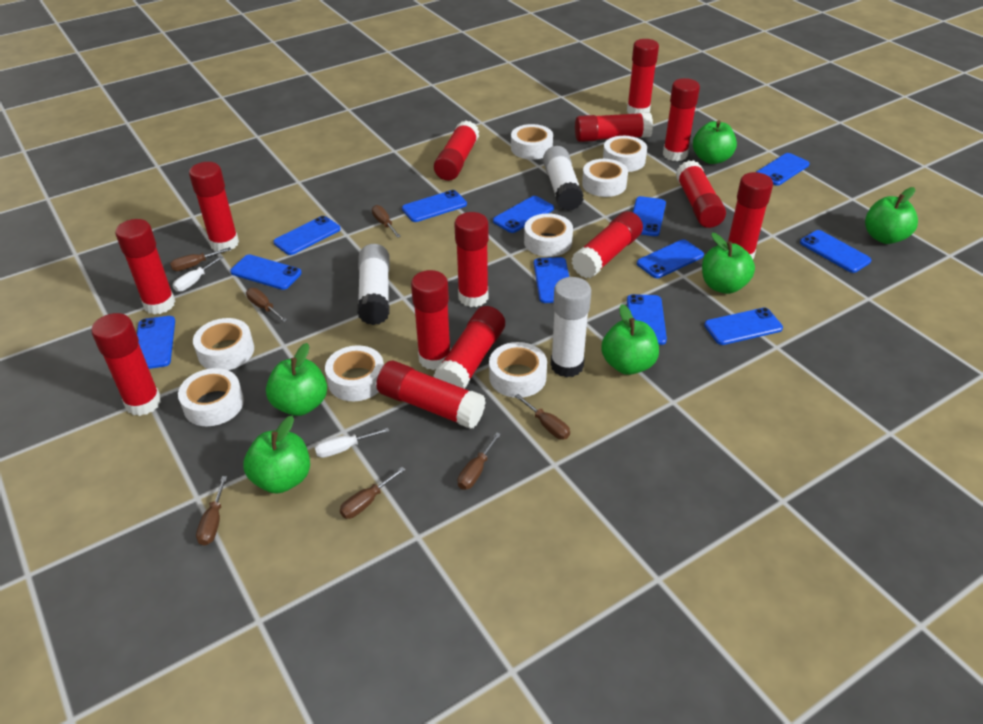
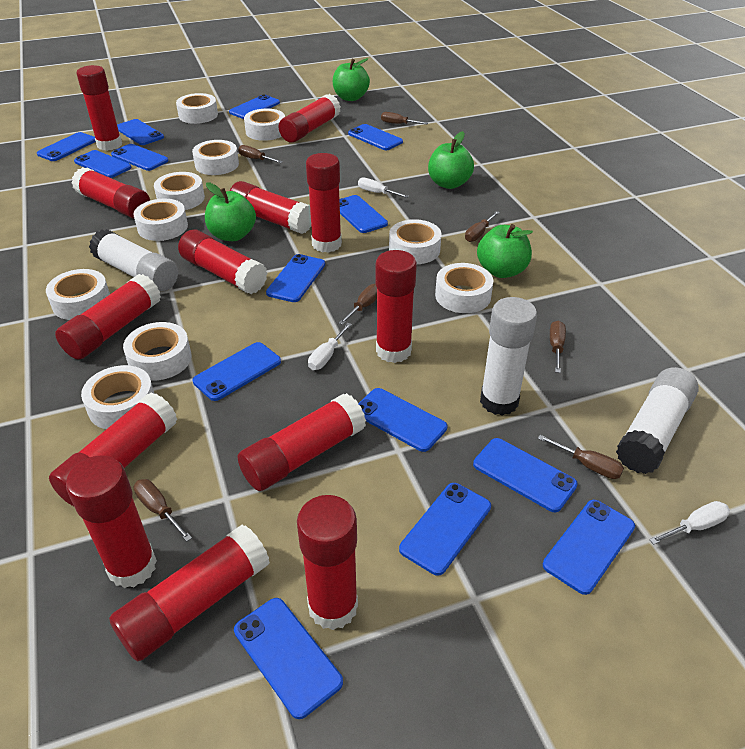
blue phone: [137,316,175,369] [230,254,302,290] [273,216,341,255] [402,190,467,222] [493,196,554,233] [534,257,569,303] [627,294,667,345] [633,196,666,236] [637,239,704,278] [704,307,783,345] [756,153,810,186] [800,230,871,273] = 12 -> [37,132,96,161] [74,150,131,178] [111,144,168,171] [117,119,164,145] [193,342,281,401] [229,94,280,119] [234,598,343,719] [266,254,325,302] [339,195,388,233] [348,124,403,150] [358,388,447,452] [399,483,491,576] [473,438,578,512] [543,500,635,595] = 14
green apple: [243,416,310,494] [266,343,327,416] [601,304,659,375] [693,120,737,164] [702,233,755,294] [865,187,918,244] = 6 -> [205,182,256,241] [333,58,370,101] [428,131,474,189] [477,224,533,278] = 4
red glue stick: [91,313,161,416] [115,219,175,314] [189,162,239,252] [376,361,486,429] [411,270,450,370] [433,306,505,389] [434,121,479,181] [454,212,489,307] [572,211,643,278] [575,112,653,142] [627,39,659,114] [663,78,700,161] [676,160,726,228] [728,172,773,259] = 14 -> [49,393,178,506] [55,274,161,360] [66,455,157,588] [71,167,150,219] [76,65,122,151] [109,525,270,661] [178,229,268,294] [230,181,311,234] [238,393,366,491] [279,94,341,143] [297,495,358,630] [306,153,342,253] [376,250,417,363] = 13
white screwdriver: [172,256,223,292] [314,428,389,458] = 2 -> [308,323,352,370] [358,177,409,198] [649,501,730,545] = 3
white tape: [178,368,244,426] [193,318,254,370] [325,345,384,401] [489,342,547,398] [511,124,553,160] [524,213,573,257] [582,159,628,197] [603,136,647,172] = 8 -> [46,269,110,320] [81,365,155,429] [123,322,191,380] [133,199,188,241] [154,172,205,210] [176,93,218,124] [192,140,239,175] [244,109,285,141] [389,219,442,264] [435,263,493,313] = 10

